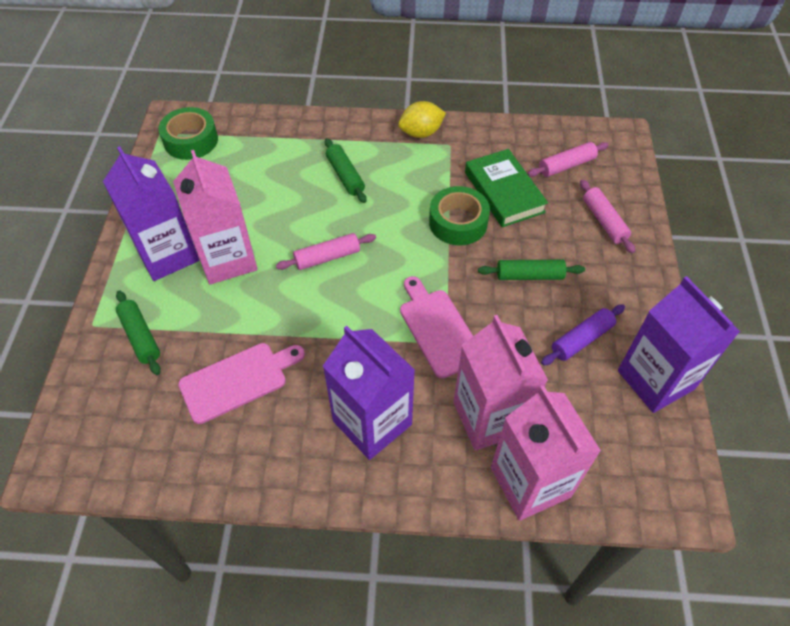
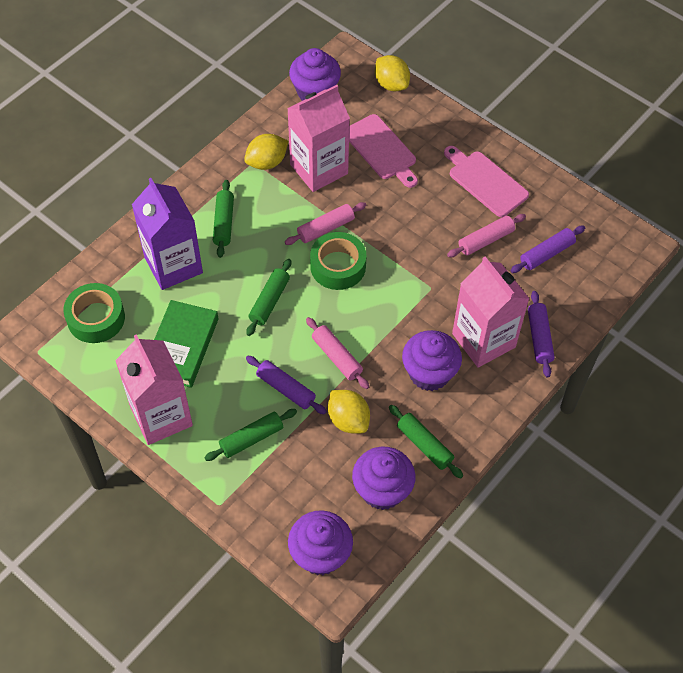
green rolling pin: [116,290,161,375] [325,138,367,203] [478,259,585,280] = 3 -> [204,409,297,461] [213,180,234,258] [246,259,291,336] [389,405,463,479] = 4
purple carton: [103,146,199,281] [323,326,415,460] [618,276,740,413] = 3 -> [132,178,203,290] = 1
purple cupcake: none = 0 -> [288,510,353,575] [289,48,341,101] [352,446,415,510] [402,330,462,391] = 4
purple rolling pin: [541,304,625,366] = 1 -> [246,356,327,414] [510,226,585,273] [528,291,555,378] = 3
yellow lemon: [398,101,446,138] = 1 -> [244,134,288,170] [328,390,370,434] [375,55,410,91] = 3

